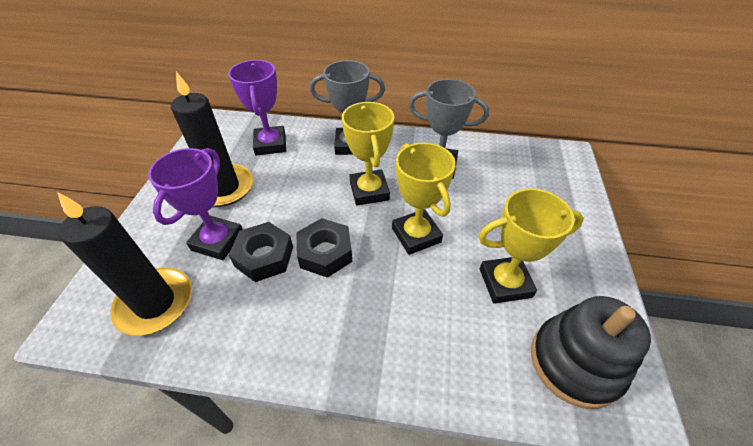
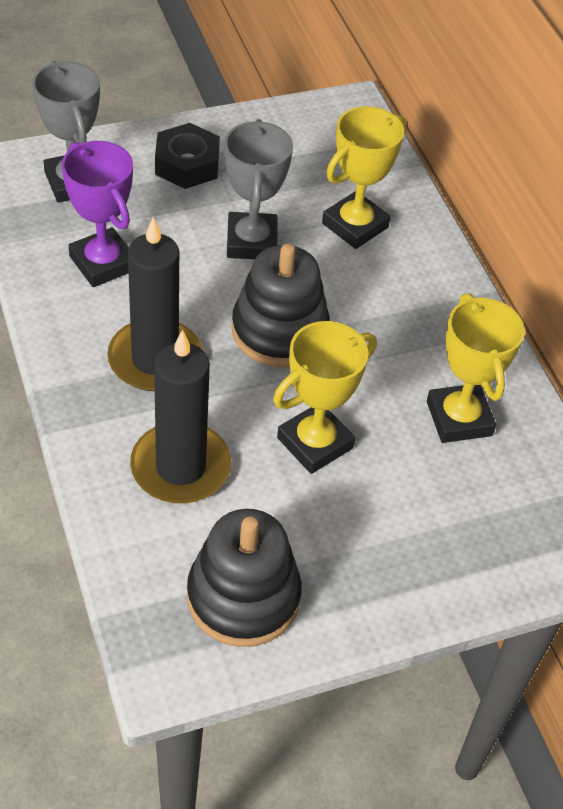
black nut: [229,222,293,282] [296,218,352,278] = 2 -> [155,123,220,189] = 1
black stacking toy: [531,296,651,409] = 1 -> [187,509,302,647] [232,243,330,367] = 2
purple trophy: [148,148,243,260] [228,60,286,155] = 2 -> [61,141,133,287] = 1

